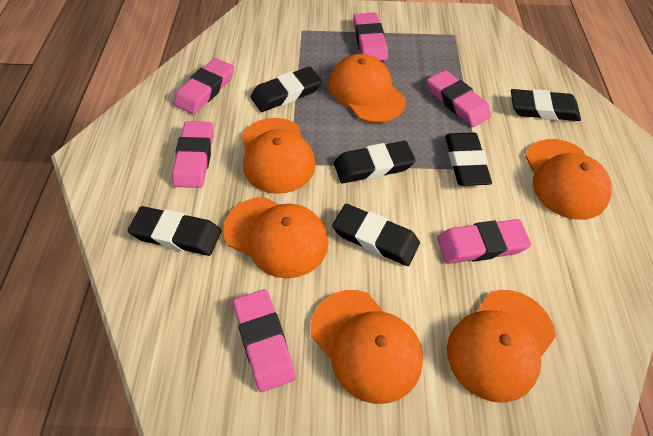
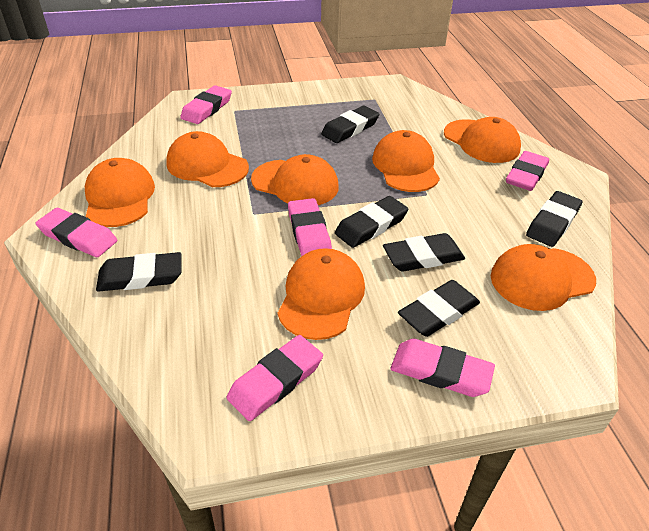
orange cap: [223,197,328,278] [242,118,315,194] [311,290,423,404] [328,54,406,123] [447,290,556,403] [525,139,612,220] = 6 -> [85,158,155,227] [166,131,249,187] [251,154,339,205] [277,248,365,340] [372,130,440,192] [444,117,521,163] [491,244,596,311] = 7

